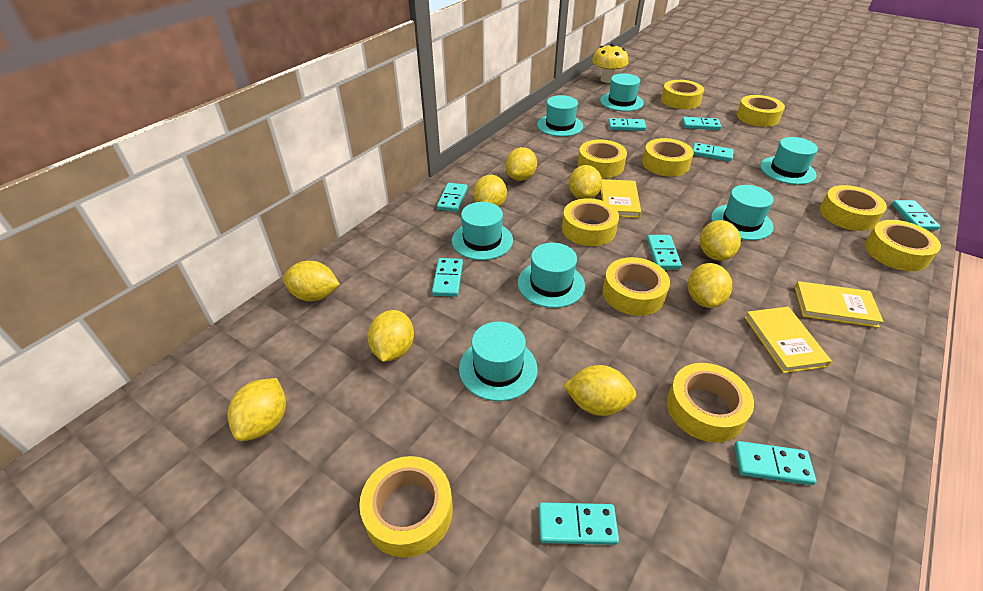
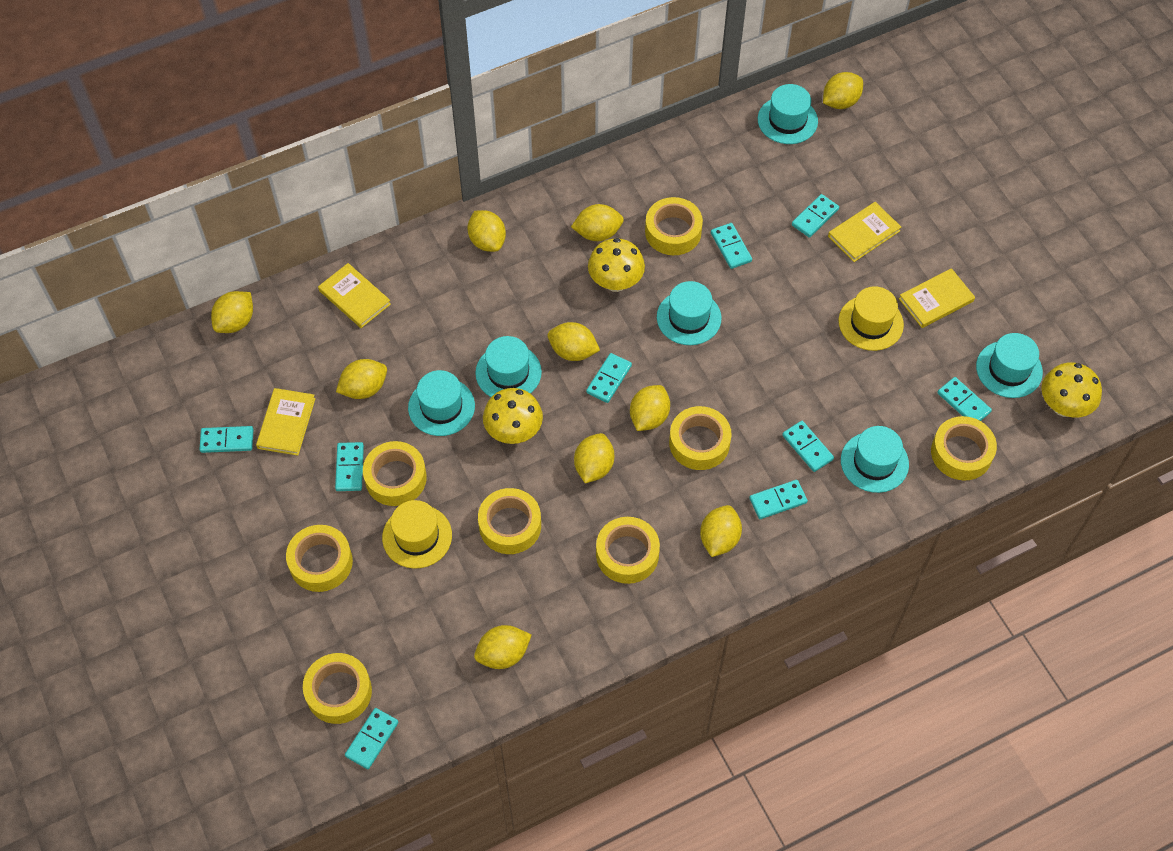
turquoise hat: [452,202,513,260] [459,322,538,401] [518,243,585,308] [537,95,583,137] [600,73,644,111] [711,185,774,240] [760,137,818,185] = 7 -> [408,370,475,436] [475,336,542,397] [657,281,722,345] [758,84,818,144] [841,426,909,493] [976,333,1043,398] = 6
yellow book: [601,179,641,218] [745,307,832,373] [794,281,884,328] = 3 -> [256,388,316,456] [318,263,391,328] [828,202,901,262] [899,268,975,328] = 4
yellow hat: none = 0 -> [382,500,452,569] [838,286,904,351] = 2
yellow lemon: [227,378,286,441] [283,261,340,302] [367,310,414,362] [473,175,507,207] [505,147,537,181] [563,365,636,416] [569,165,602,199] [688,263,732,308] [700,220,741,261] = 9 -> [211,291,253,333] [336,359,387,399] [467,210,506,252] [474,625,532,669] [547,322,600,361] [571,204,624,241] [574,433,614,483] [630,385,670,431] [700,505,742,557] [823,72,863,109] = 10
yellow mushroom: [592,43,628,83] = 1 -> [483,388,543,444] [588,238,645,292] [1041,362,1102,418] = 3
yellow tape: [359,456,453,558] [562,198,619,246] [578,139,627,178] [603,257,670,316] [642,138,694,177] [661,80,704,109] [667,363,754,443] [737,95,785,127] [820,185,887,231] [865,220,941,271] = 10 -> [286,525,353,592] [303,653,372,724] [363,441,427,506] [478,488,541,554] [596,517,660,584] [645,197,703,255] [669,406,732,470] [931,416,997,480] = 8

